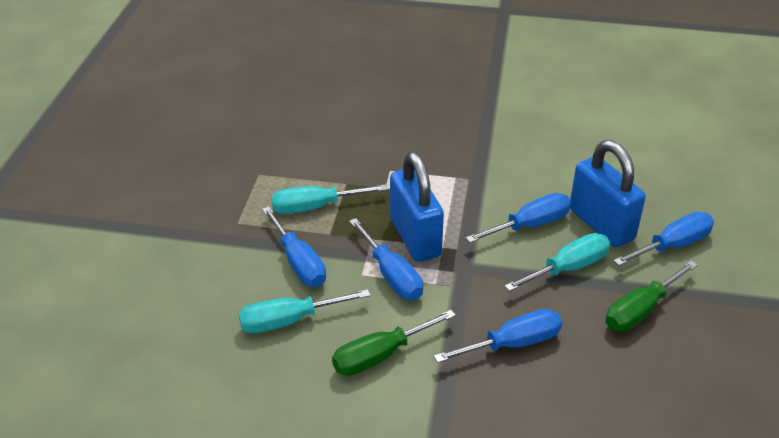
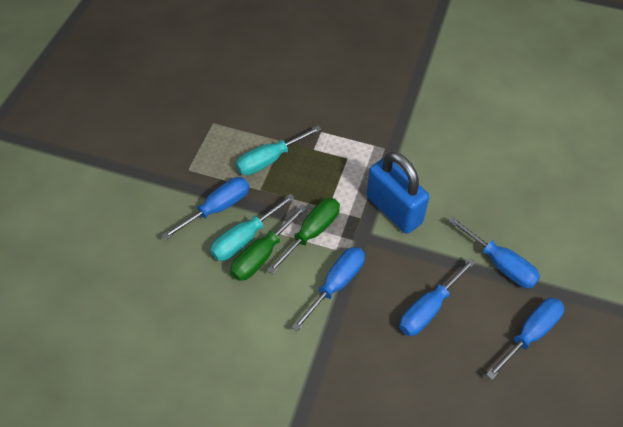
blue padlock: [390,152,444,262] [570,140,646,247] = 2 -> [367,152,429,234] = 1
turquoise screwdriver: [238,289,371,333] [271,184,388,214] [504,233,610,292] = 3 -> [210,194,295,261] [236,125,322,175] = 2

